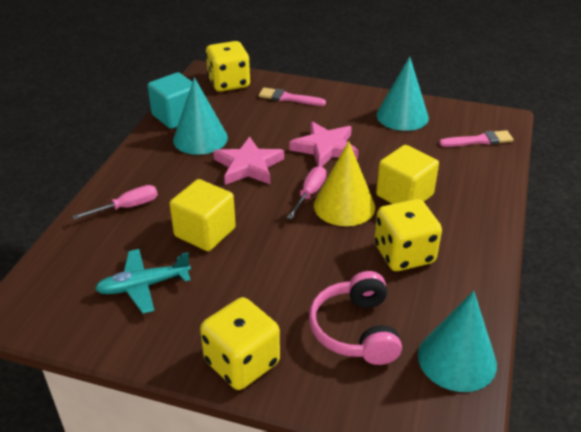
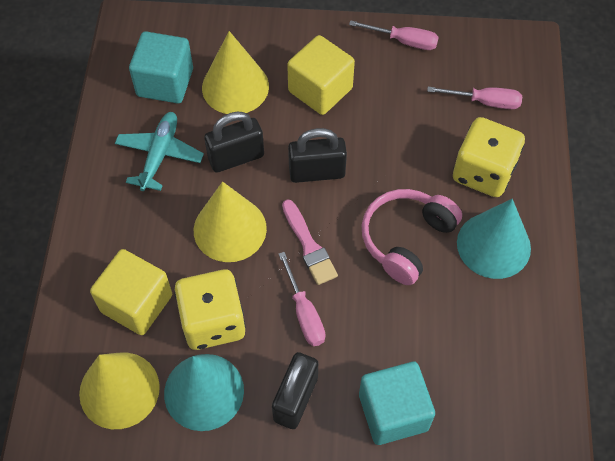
black padlock: none = 0 -> [204,112,264,173] [272,352,318,429] [288,128,347,183] = 3
pink brush: [259,88,326,106] [439,130,514,147] = 2 -> [282,199,338,285] = 1
pink screwdriver: [72,185,158,220] [287,166,326,219] = 2 -> [279,252,325,346] [349,20,439,50] [427,87,522,109] = 3
pink star: [213,136,284,185] [290,121,359,166] = 2 -> none = 0
turquoise cone: [173,77,228,155] [376,56,429,131] [418,291,497,392] = 3 -> [164,354,244,431] [457,199,531,279] = 2
turquoise cube: [148,72,192,129] = 1 -> [129,31,193,104] [359,362,435,445] = 2
yellow cone: [314,141,375,226] = 1 -> [79,353,160,429] [194,182,267,262] [202,31,269,114] = 3
yellow dice: [200,297,280,390] [206,41,250,92] [374,199,442,271] = 3 -> [174,269,246,350] [453,117,525,197] = 2

